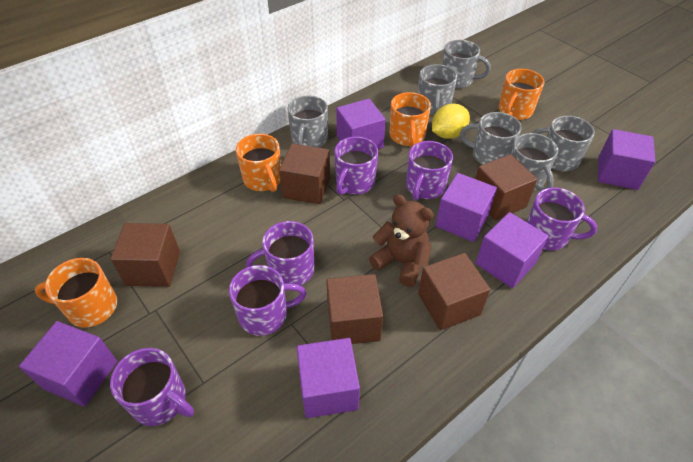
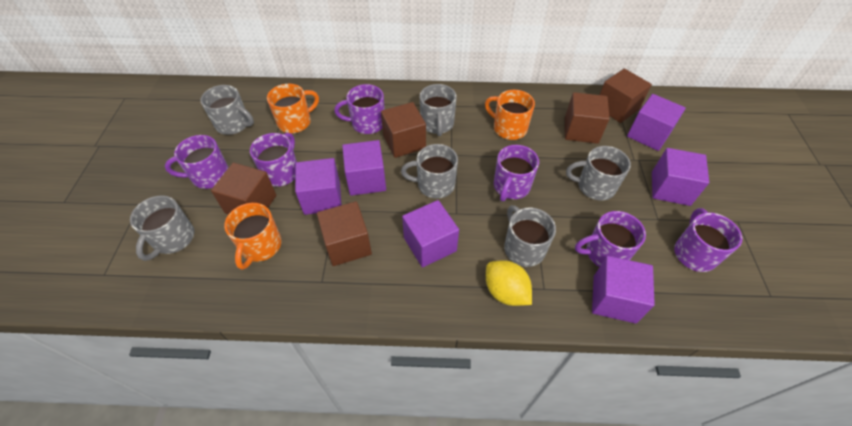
brown teddy bear: [369,194,434,287] = 1 -> none = 0
orange mug: [35,258,117,328] [236,134,281,192] [389,92,431,148] [499,69,544,120] = 4 -> [224,203,282,270] [267,84,319,133] [485,90,535,140] = 3

